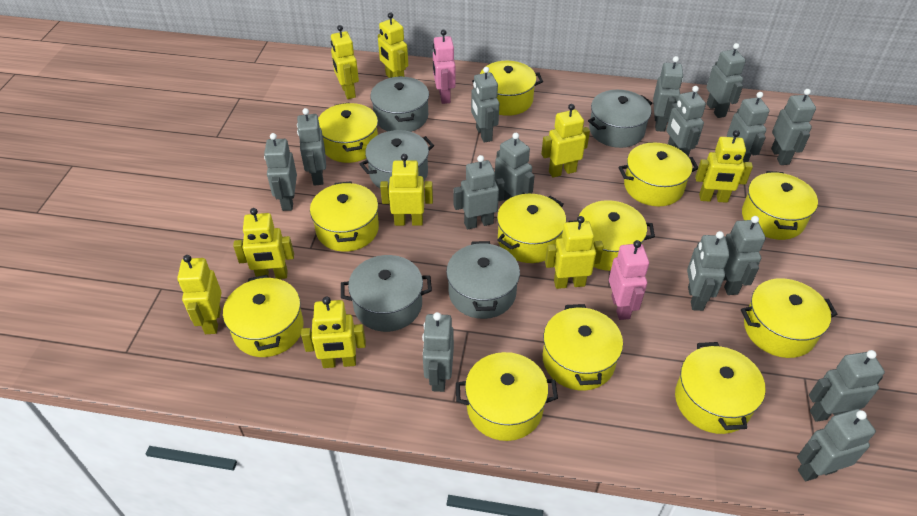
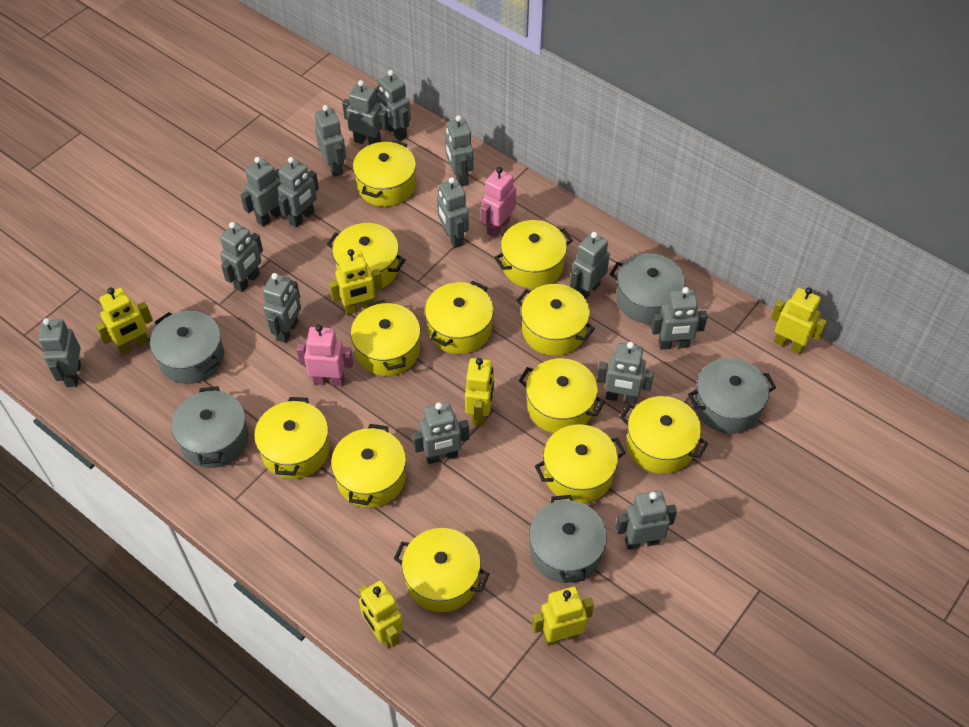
yellow robot: [177,255,222,334] [233,208,294,279] [301,297,366,368] [331,25,359,99] [378,12,408,78] [380,154,433,226] [541,104,590,178] [545,216,604,289] [695,130,753,203] = 9 -> [96,288,153,355] [329,249,382,315] [358,580,404,648] [465,358,494,426] [532,586,594,646] [771,287,827,354] = 6

